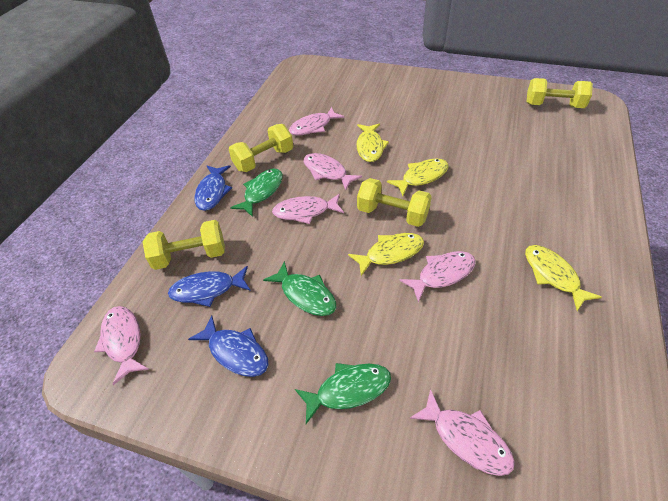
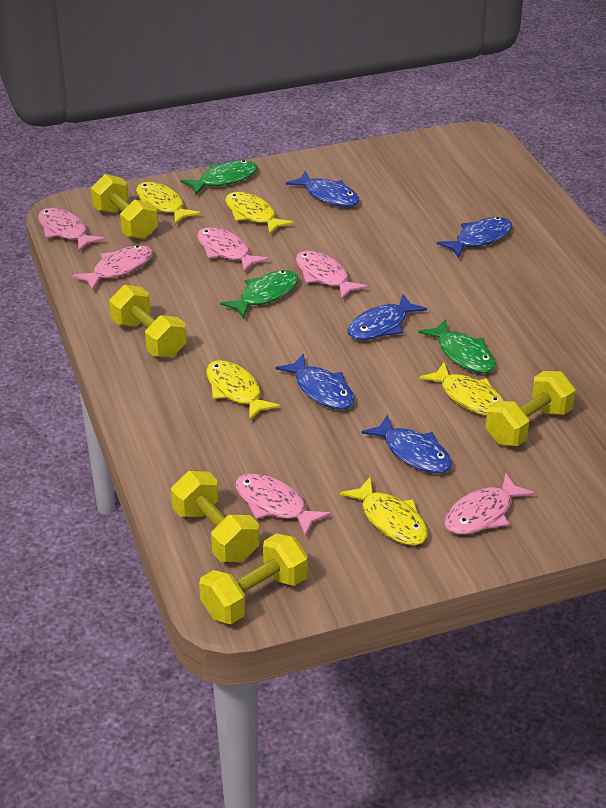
blue fish: [168,266,251,307] [188,315,269,377] [194,165,232,211] = 3 -> [275,354,355,410] [286,171,360,207] [348,294,427,340] [361,414,452,473] [437,217,512,258] = 5
yellow dumbbell: [143,220,225,270] [229,124,293,172] [357,178,432,227] [527,78,593,108] = 4 -> [91,174,158,240] [109,285,187,358] [171,471,259,562] [199,533,308,624] [485,371,576,446] = 5
yellow fish: [348,233,424,276] [356,124,389,162] [387,158,448,196] [525,245,602,311] = 4 -> [136,182,201,225] [206,360,280,421] [225,192,294,234] [339,477,428,545] [419,362,504,416] = 5

